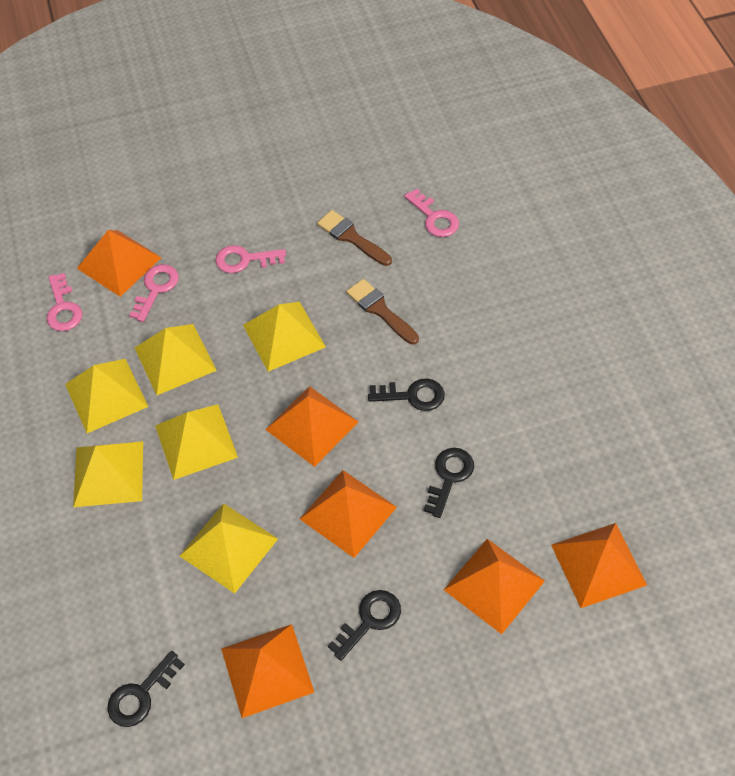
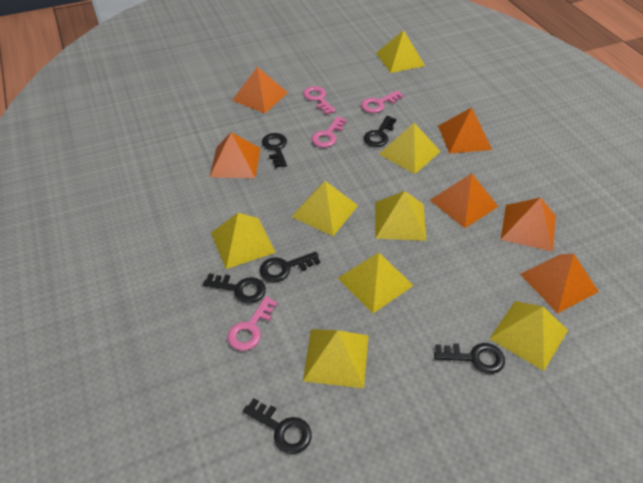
black key: [107,651,185,727] [328,590,401,661] [368,378,445,411] [424,448,474,518] = 4 -> [203,273,266,304] [243,398,312,454] [259,252,320,282] [262,133,287,168] [364,116,396,147] [434,343,505,374] = 6
brown brush: [317,210,392,266] [346,279,419,345] = 2 -> none = 0
yellow pyramid: [65,359,148,433] [73,441,143,507] [135,324,217,395] [155,404,238,480] [180,503,278,594] [243,302,326,372] = 6 -> [211,213,276,269] [291,181,358,236] [303,329,369,388] [338,253,414,313] [375,191,426,241] [376,30,425,73] [379,123,441,174] [489,301,568,371] = 8

